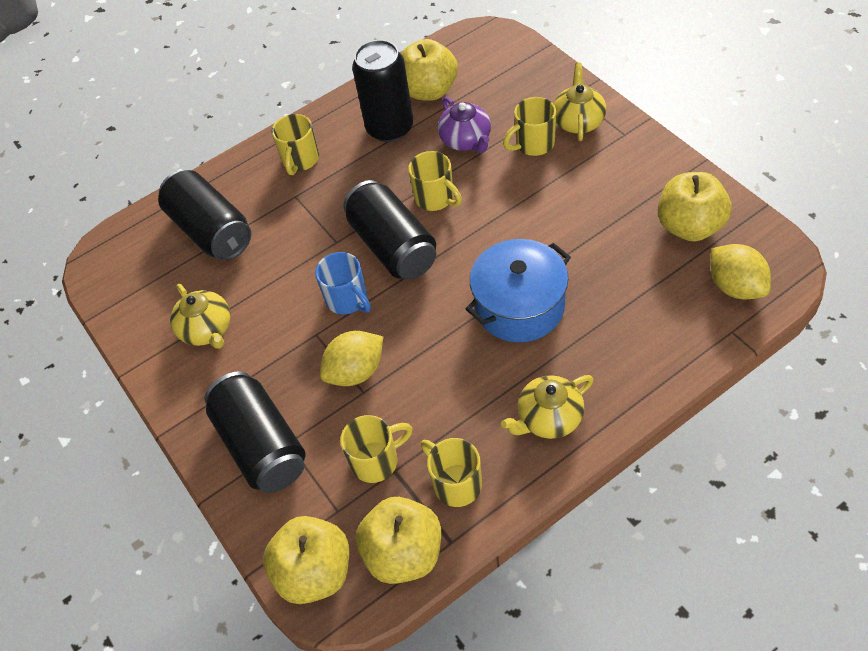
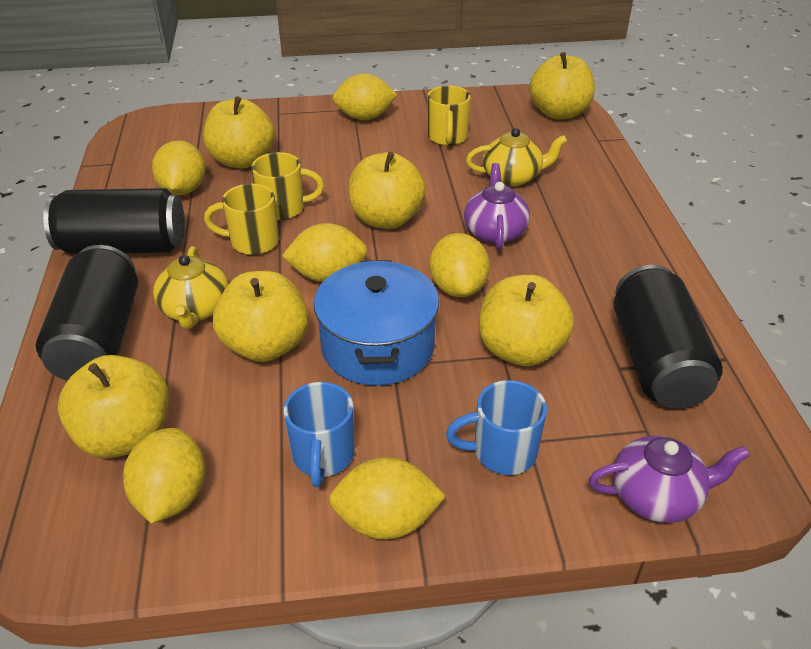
black can: [158,170,251,261] [204,371,305,493] [343,180,436,280] [352,40,413,142] = 4 -> [36,245,138,381] [43,188,185,255] [614,265,723,409] = 3
blue mug: [315,252,371,314] = 1 -> [284,382,355,487] [446,380,547,475] = 2
purple teapot: [438,97,491,153] = 1 -> [464,163,530,249] [589,436,750,523] = 2
yellow apple: [263,516,349,604] [356,497,441,584] [401,39,458,101] [658,172,732,241] = 4 -> [58,355,169,458] [203,96,275,168] [213,271,309,362] [348,152,426,229] [479,275,574,366] [529,52,595,120] = 6
yellow lemon: [320,331,383,386] [710,244,771,299] = 2 -> [123,428,205,524] [152,140,206,195] [282,223,367,282] [329,457,446,539] [333,74,397,120] [430,233,490,297] = 6
yellow mug: [272,114,319,175] [340,415,413,483] [408,151,462,211] [421,438,482,507] [503,97,556,156] = 5 -> [204,183,279,255] [251,152,324,220] [428,86,471,146] = 3
yellow teapot: [170,284,231,349] [501,375,594,439] [553,63,606,141] = 3 -> [153,246,228,329] [466,128,567,186] = 2

